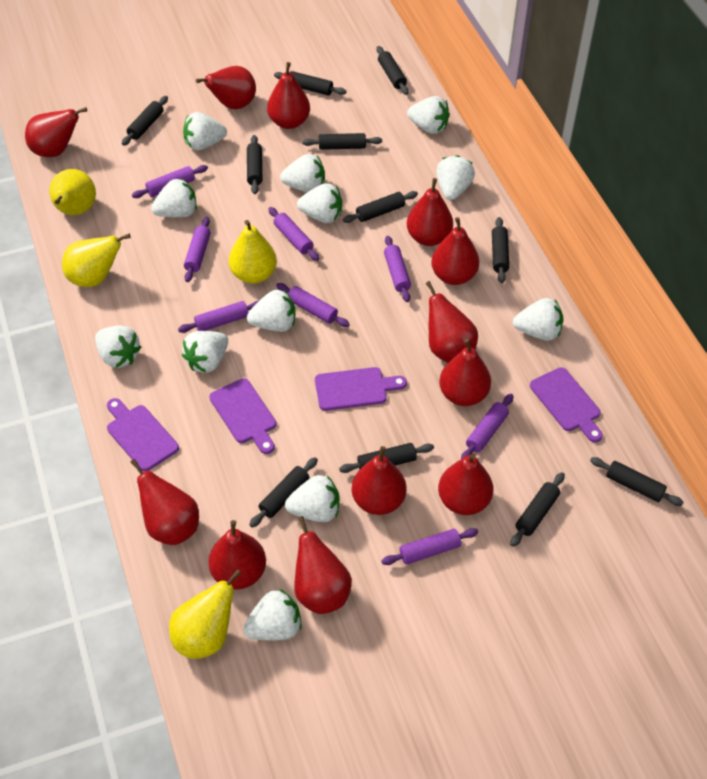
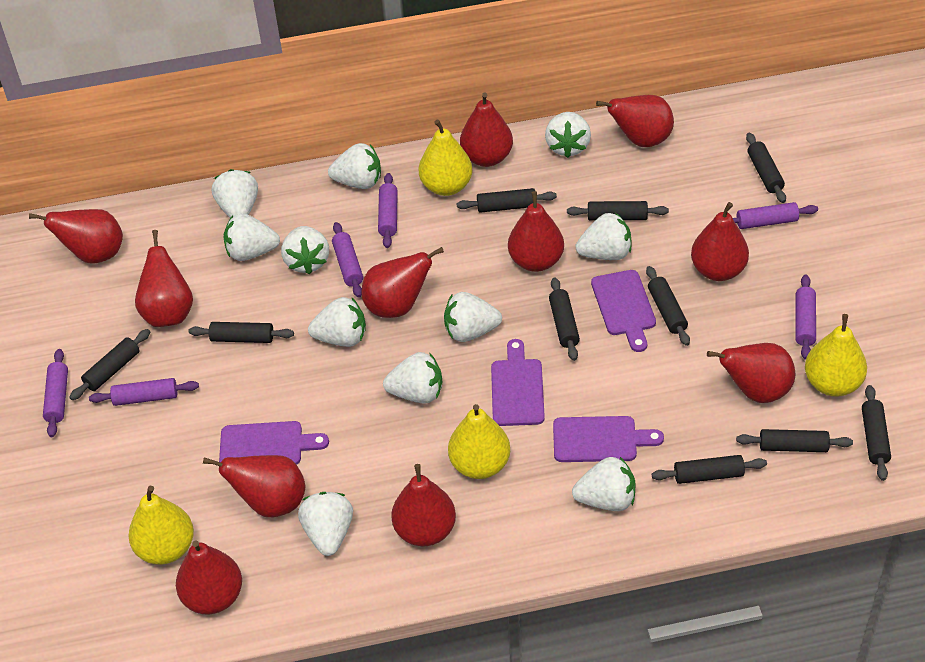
black rolling pin: [122,96,168,146] [247,135,262,194] [249,457,318,528] [274,71,347,95] [302,133,382,150] [339,443,434,473] [343,191,418,223] [376,46,408,95] [492,217,509,283] [510,472,565,547] [590,457,684,506] = 11 -> [69,329,150,400] [188,322,294,343] [457,188,557,213] [549,277,580,361] [567,201,669,221] [646,266,690,346] [652,455,767,484] [736,429,853,452] [746,133,786,203] [862,385,891,481] = 10
purple rolling pin: [132,165,208,198] [178,300,259,333] [184,217,211,282] [268,207,319,261] [276,283,350,327] [381,528,478,565] [384,236,411,302] [461,394,513,459] = 8 -> [43,349,68,437] [89,378,199,406] [332,222,363,298] [378,173,398,248] [733,202,818,229] [796,275,816,360] = 6
red pear: [25,107,87,157] [131,459,199,545] [196,66,256,109] [208,520,266,590] [267,62,310,129] [294,516,352,614] [352,446,407,515] [407,178,453,246] [426,281,478,363] [431,217,479,285] [438,453,493,515] [439,339,491,406] = 12 -> [29,209,123,263] [135,230,193,327] [176,540,242,614] [203,455,305,517] [361,247,444,318] [391,464,456,546] [460,93,513,167] [508,191,564,272] [596,95,674,147] [691,202,749,281] [707,343,795,403] = 11
white strawberry: [95,325,141,368] [151,178,197,218] [182,331,228,373] [183,112,227,150] [243,589,302,640] [247,290,296,332] [280,154,325,192] [285,475,340,522] [297,183,342,223] [407,96,450,134] [436,155,475,200] [513,298,563,341] = 12 -> [212,169,258,218] [223,213,280,261] [281,226,329,275] [298,492,353,556] [308,297,366,347] [328,143,381,189] [383,352,442,404] [444,292,502,342] [545,112,591,158] [572,457,635,511] [575,213,632,260] = 11

